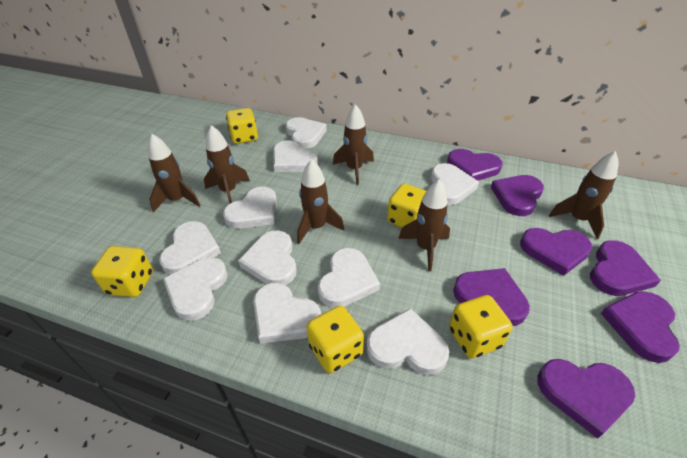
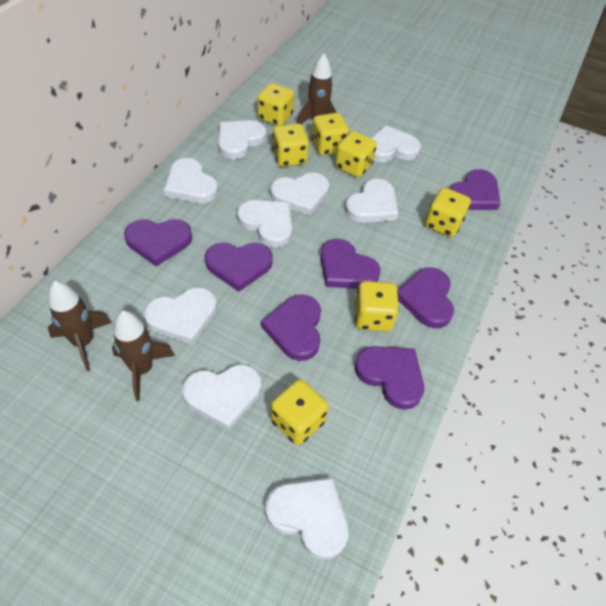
brown rocket: [148,134,200,212] [204,125,250,204] [297,159,344,244] [333,104,374,185] [398,179,450,271] [549,151,618,239] = 6 -> [48,281,112,371] [112,310,175,401] [297,54,337,125] = 3
white heart: [159,221,221,275] [163,257,228,321] [223,187,277,229] [238,231,297,285] [253,283,321,344] [273,140,318,172] [286,117,327,149] [318,248,380,308] [367,308,449,375] [431,163,479,205] = 10 -> [144,287,217,345] [164,158,218,203] [182,364,261,430] [218,120,266,159] [237,200,292,247] [265,478,349,559] [270,173,329,216] [345,179,398,223] [371,125,421,162] = 9
yellow dice: [91,246,153,297] [226,108,258,144] [307,306,364,373] [387,184,426,228] [449,295,513,358] = 5 -> [257,83,294,126] [270,379,329,445] [272,123,309,167] [311,113,349,156] [335,131,377,178] [355,281,399,331] [425,188,471,237] = 7

